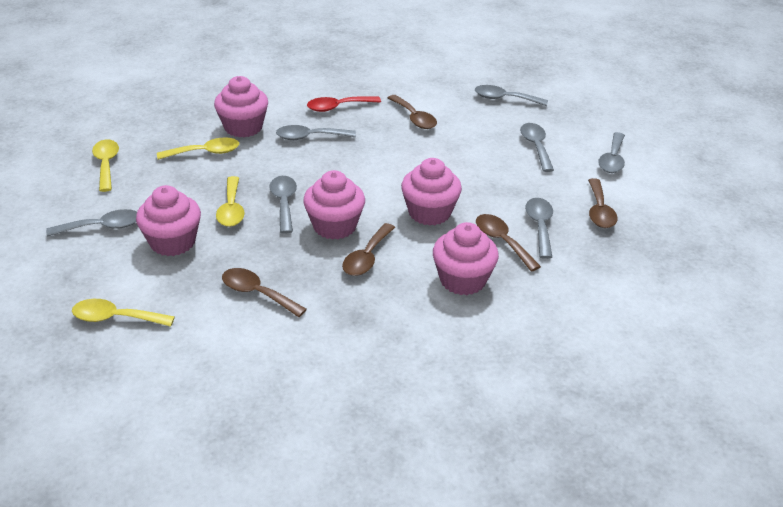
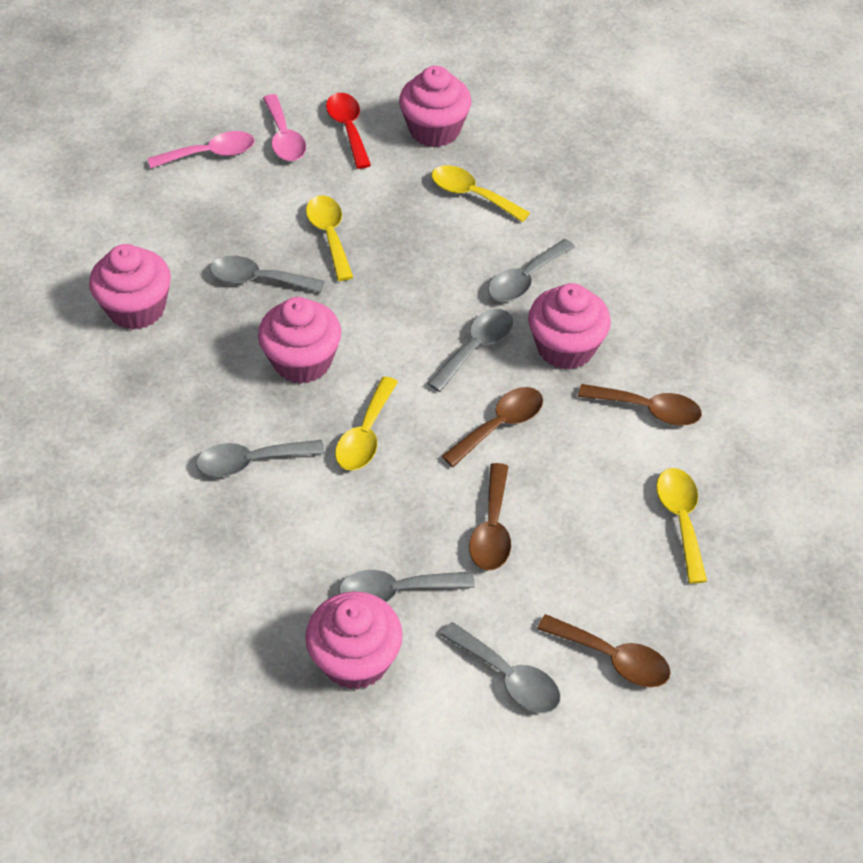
brown spoon: [222,268,307,317] [342,223,395,276] [388,95,437,129] [476,214,541,272] [588,178,617,228] = 5 -> [442,387,543,467] [469,463,511,571] [537,614,671,687] [578,384,702,426] = 4
grey spoon: [46,209,137,237] [269,176,297,234] [276,125,356,140] [475,85,548,106] [520,123,554,172] [525,198,553,259] [598,132,625,173] = 7 -> [196,440,325,477] [210,256,324,293] [339,570,475,602] [427,309,513,392] [441,622,560,713] [488,239,575,302] = 6
pink spoon: none = 0 -> [148,131,254,168] [263,94,306,161] = 2

